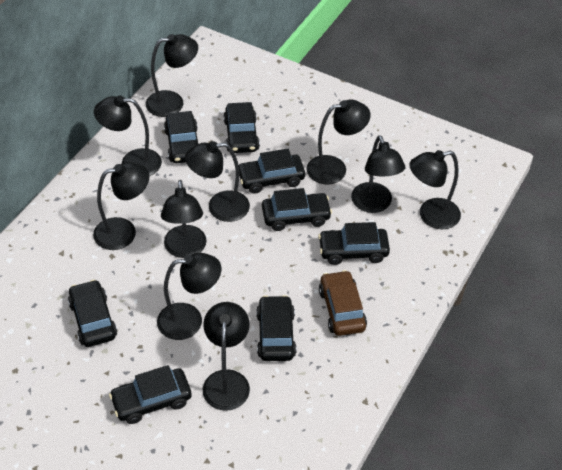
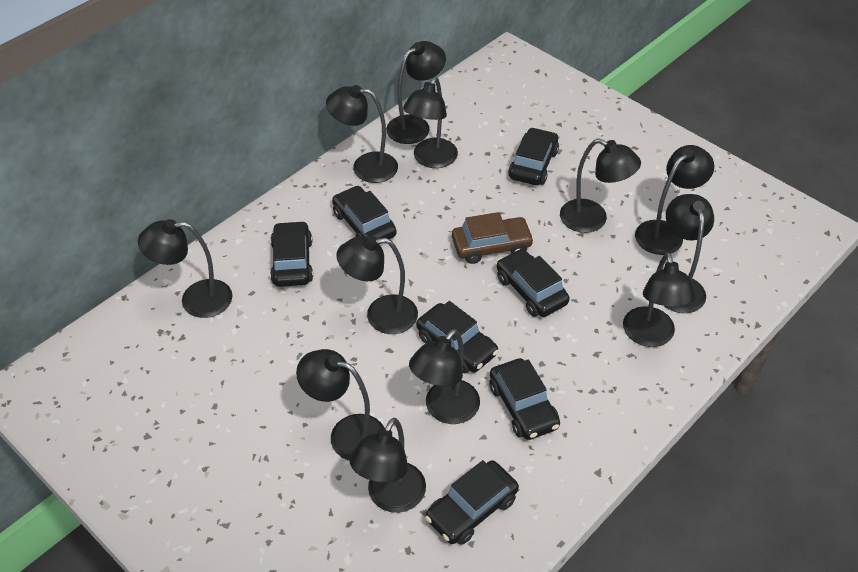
black car: [68,280,117,347] [109,365,192,424] [164,111,198,163] [223,102,260,153] [239,149,305,194] [256,295,297,361] [262,188,332,231] [318,222,390,265] = 8 -> [270,221,313,287] [332,186,397,244] [416,301,499,373] [425,460,519,545] [489,358,560,440] [497,249,570,317] [508,127,559,185] = 7
black lamp: [93,162,149,250] [94,96,162,176] [146,34,198,117] [157,253,221,340] [161,180,206,258] [185,141,250,222] [203,302,250,411] [306,99,370,185] [351,135,405,213] [409,150,461,229] = 10 -> [138,219,232,318] [296,349,384,460] [326,85,398,183] [336,235,418,334] [349,418,426,513] [386,41,446,144] [403,77,458,168] [409,329,480,424] [560,139,641,233] [623,252,696,347] [635,145,714,255] [664,194,714,313] = 12

